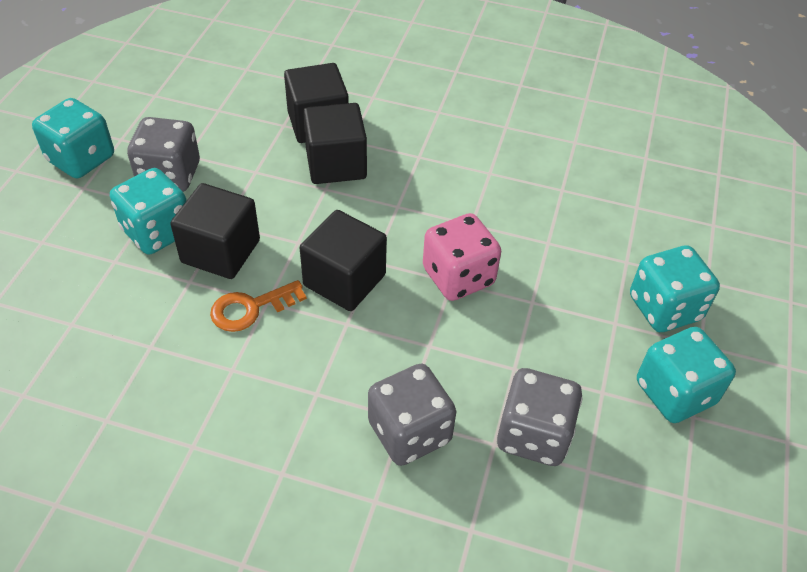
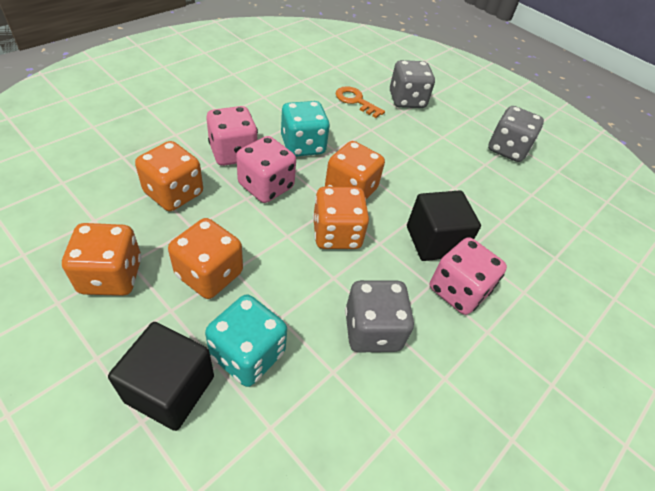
black cube: [170,183,260,279] [284,63,349,143] [300,210,387,311] [303,103,367,184] = 4 -> [108,322,214,431] [407,190,481,261] = 2
orange dice: none = 0 -> [62,223,141,296] [135,141,203,211] [168,218,243,299] [313,186,369,249] [325,141,385,199] = 5
pink dice: [423,213,501,301] = 1 -> [206,106,258,166] [236,136,296,203] [430,237,507,315] = 3
turquoise dice: [32,98,114,178] [110,168,187,254] [630,245,720,332] [637,327,736,423] = 4 -> [205,295,287,387] [281,101,330,157] = 2

